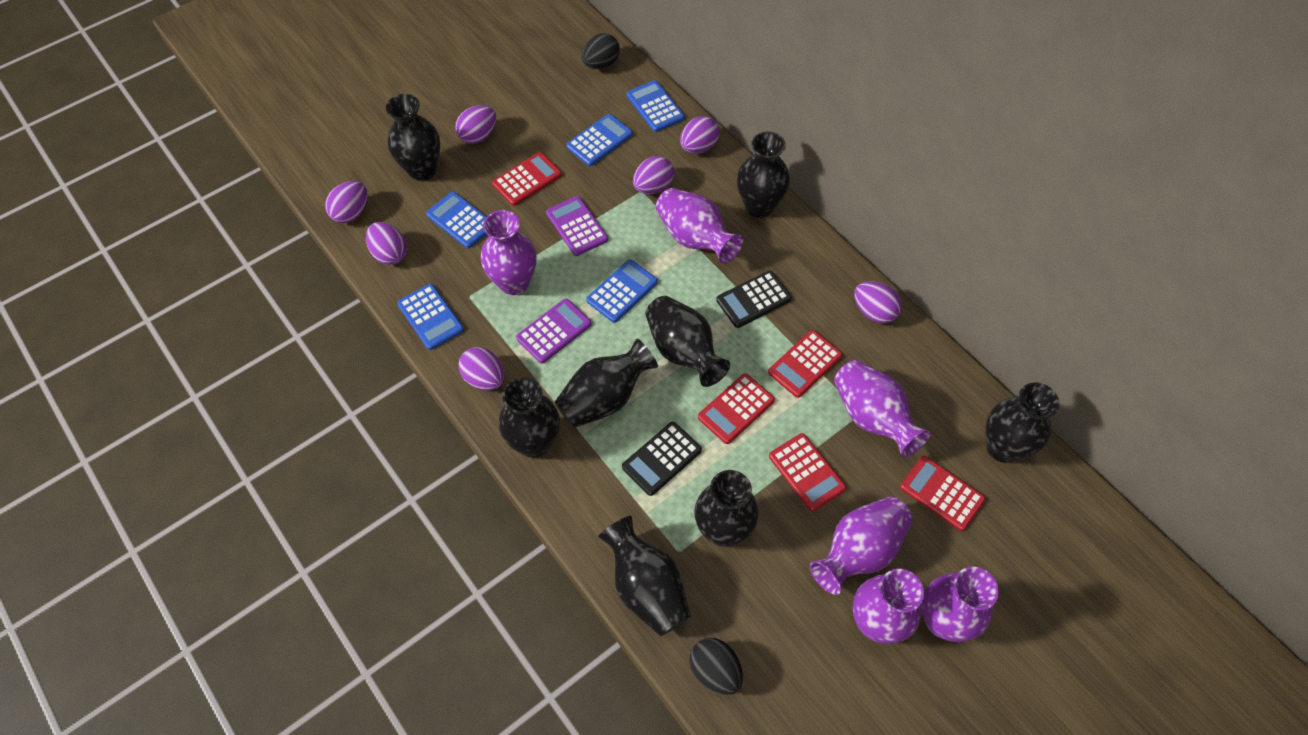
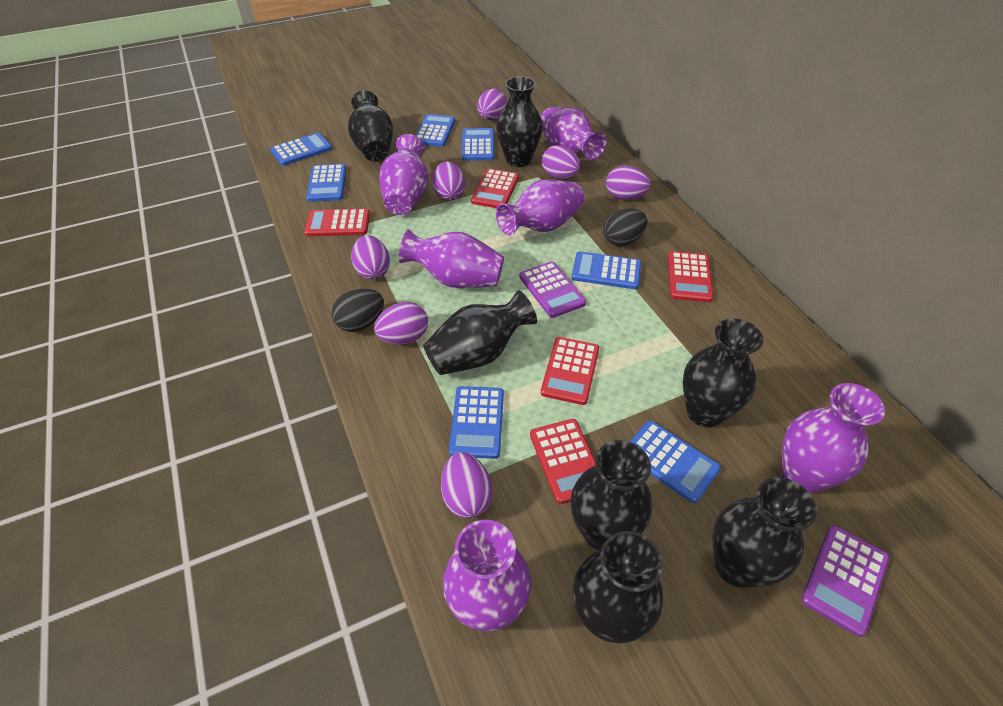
black calculator: [622,422,702,496] [716,271,792,328] = 2 -> none = 0
black vase: [386,94,441,181] [499,378,560,458] [555,339,658,428] [598,516,691,636] [645,296,730,387] [694,470,759,547] [737,131,790,218] [986,382,1060,463] = 8 -> [348,90,393,162] [423,290,537,375] [496,76,543,167] [571,440,652,550] [573,531,663,643] [683,318,763,428] [712,477,817,588] = 7
blue calculator: [397,284,464,350] [426,192,487,248] [566,114,633,166] [586,259,658,323] [626,80,685,132] = 5 -> [270,133,332,166] [306,164,346,202] [416,114,455,147] [449,386,504,459] [461,128,494,161] [572,251,641,289] [630,421,721,503] = 7

